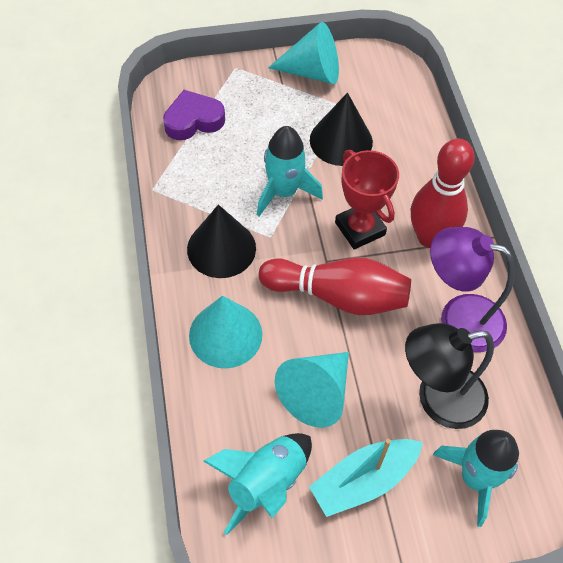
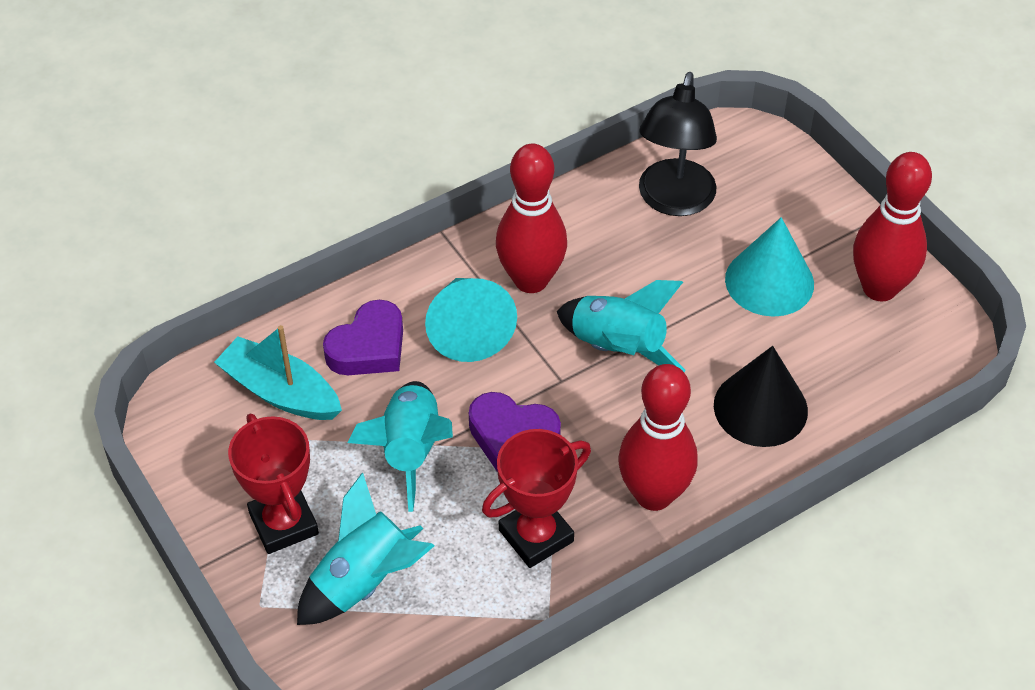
black cone: [187,204,256,278] [310,93,373,166] = 2 -> [714,346,808,447] = 1
purple heart: [163,90,225,140] = 1 -> [323,300,403,375] [469,392,561,472] = 2
purple lamp: [430,227,515,352] = 1 -> none = 0
red bowling pin: [259,257,411,315] [411,139,475,248] = 2 -> [496,144,567,293] [618,364,698,511] [853,152,932,301] = 3
red trophy: [335,150,399,249] = 1 -> [228,414,319,554] [482,429,591,568] = 2
turquoise cone: [189,296,262,368] [268,22,339,84] [275,352,349,428] = 3 -> [425,278,517,362] [725,217,814,317] = 2

